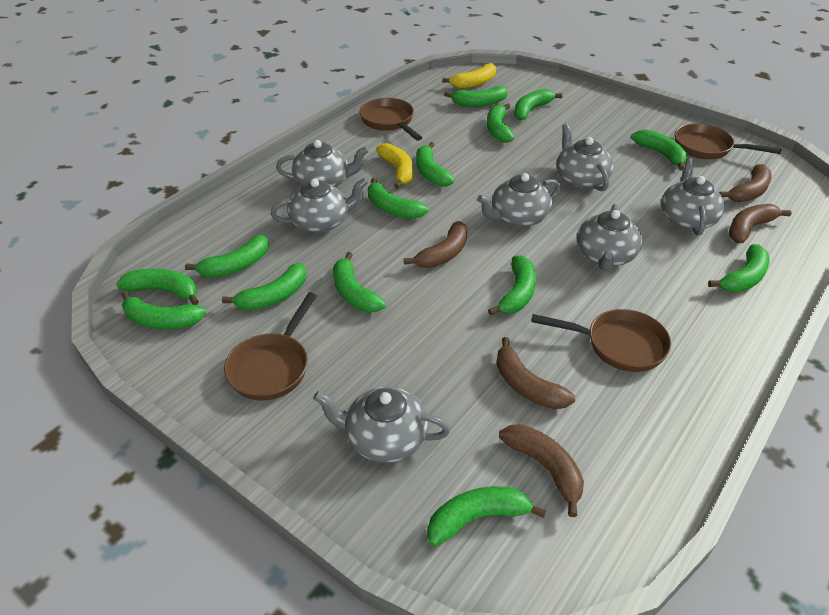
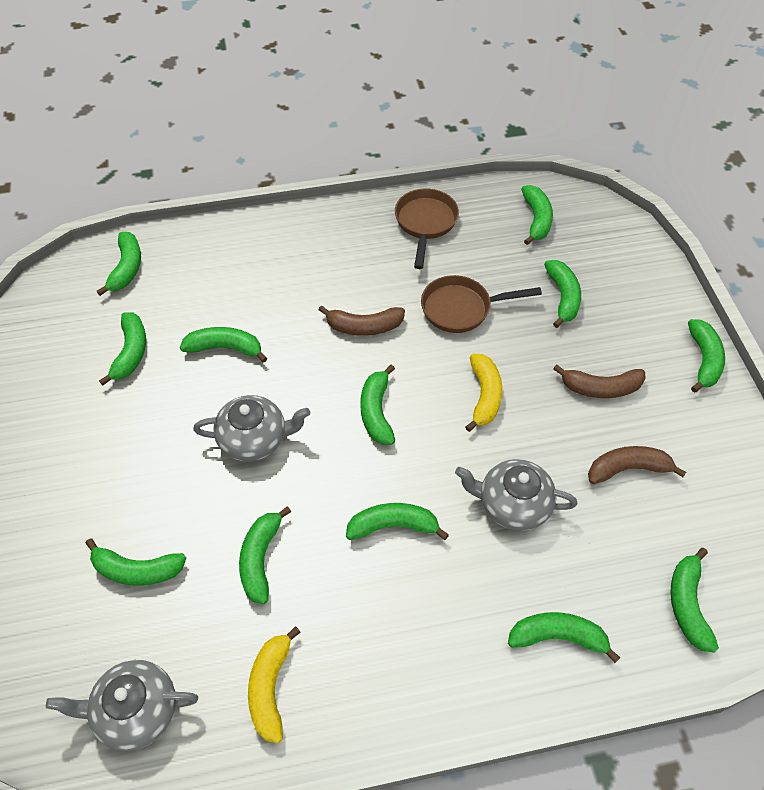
brown banana: [404,221,468,268] [496,337,575,409] [499,424,584,517] [719,164,772,202] [729,204,792,243] = 5 -> [318,305,405,336] [553,365,646,398] [588,446,686,484] = 3
brown pan: [224,292,317,401] [360,98,422,141] [531,309,671,372] [674,124,781,159] = 4 -> [395,188,459,269] [421,275,542,333] = 2
green banana: [116,269,199,305] [121,291,206,329] [185,235,269,277] [222,263,306,310] [333,252,386,312] [368,178,428,219] [416,142,455,186] [427,486,546,547] [444,86,508,107] [487,104,514,143] [488,255,536,315] [514,89,562,120] [631,129,688,171] [708,244,770,292] = 14 -> [86,538,186,586] [97,232,141,296] [99,312,146,385] [180,327,268,363] [239,506,291,604] [346,503,449,540] [361,365,395,445] [508,612,620,663] [521,185,553,245] [544,260,581,328] [670,548,719,653] [688,319,725,393] = 12
grey teapot: [271,178,368,233] [276,140,369,187] [313,386,450,463] [477,173,561,227] [556,123,614,191] [577,204,643,271] [661,158,725,236] = 7 -> [46,660,198,751] [193,395,310,462] [455,459,577,531] = 3

